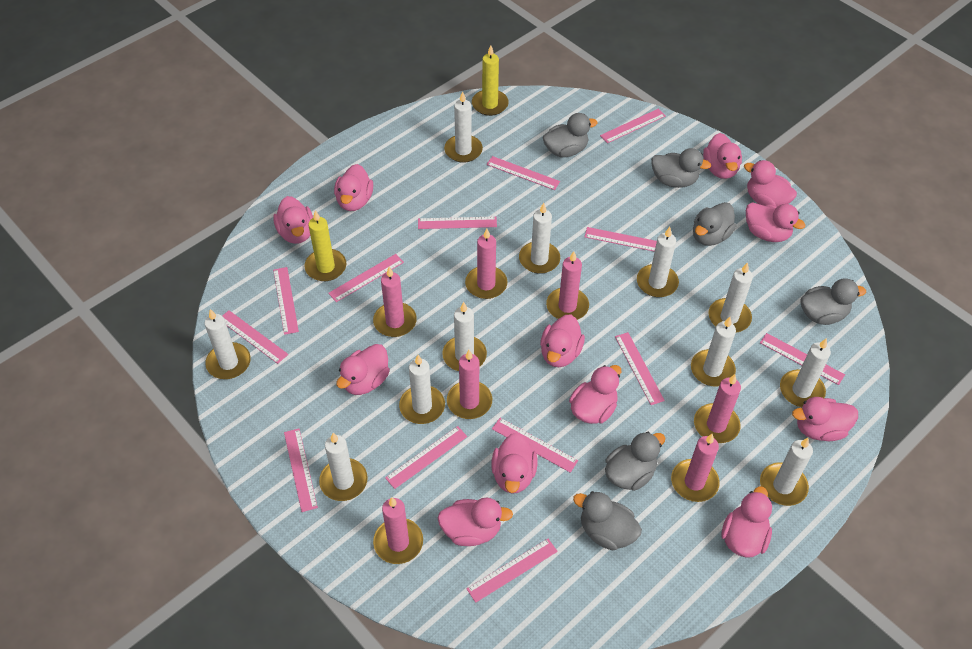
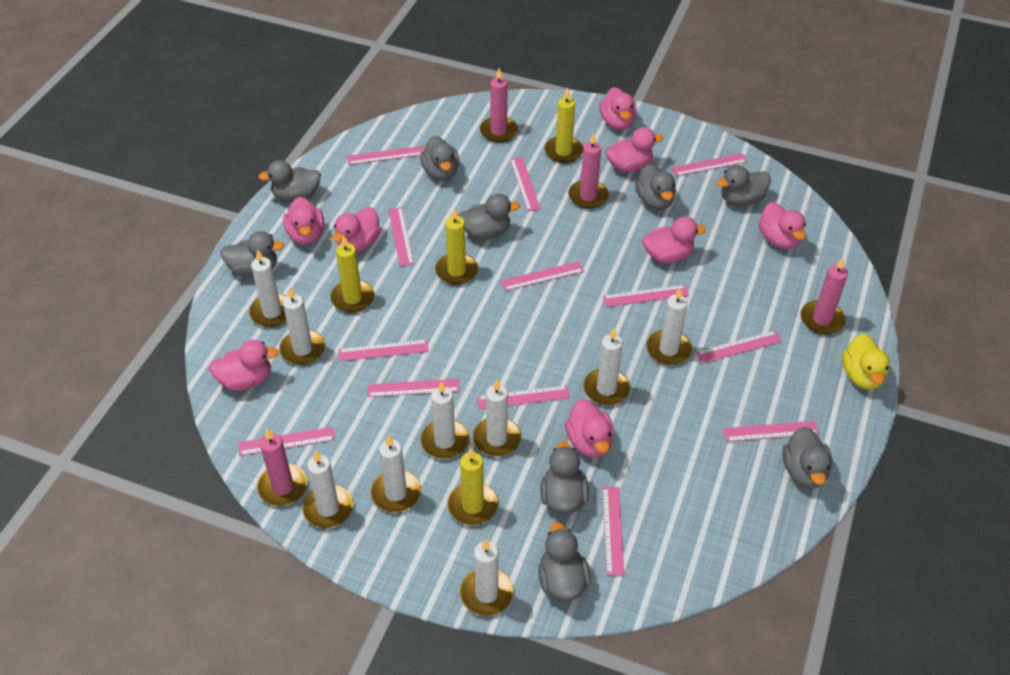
grey duck: [543,113,597,157] [573,491,642,550] [605,432,665,491] [651,148,711,188] [693,202,736,246] [801,278,866,325] = 6 -> [220,231,284,277] [258,160,321,202] [420,136,459,181] [458,194,520,240] [538,522,591,601] [540,441,589,514] [635,164,676,210] [716,165,771,206] [782,427,832,489] = 9
pink candle: [373,267,417,337] [373,497,423,564] [447,350,492,419] [465,228,507,299] [546,251,589,320] [671,434,720,502] [694,374,741,443] = 7 -> [257,428,308,506] [480,68,518,143] [568,133,609,209] [800,258,848,334] = 4
pink duck: [273,196,313,244] [334,164,373,211] [336,344,390,395] [437,498,513,546] [491,432,538,494] [540,314,585,367] [569,365,621,424] [703,133,742,179] [721,486,772,558] [744,160,797,207] [746,202,805,242] [792,397,858,441] = 12 -> [209,340,279,391] [283,197,324,245] [332,207,381,253] [565,399,614,458] [599,87,637,130] [606,127,663,173] [643,217,706,263] [759,202,806,249] = 8
white candle: [205,309,251,379] [319,433,368,501] [399,355,445,424] [442,302,487,371] [444,91,483,163] [519,203,560,274] [637,227,679,297] [691,317,736,387] [708,262,753,333] [760,438,813,506] [780,338,831,407] = 11 -> [249,249,287,327] [279,287,325,365] [302,450,353,528] [371,435,421,513] [420,381,469,459] [460,539,514,616] [473,379,521,456] [583,328,630,405] [647,288,692,365] = 9
yellow candle: [304,210,346,281] [472,45,509,116] = 2 -> [330,235,374,313] [435,208,478,285] [447,448,498,525] [544,87,583,163] = 4
yellow duck: none = 0 -> [842,333,890,390] = 1

